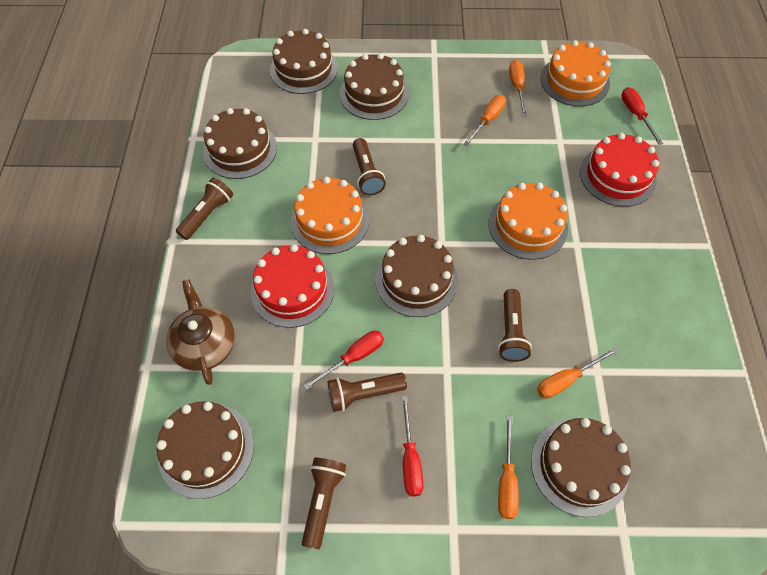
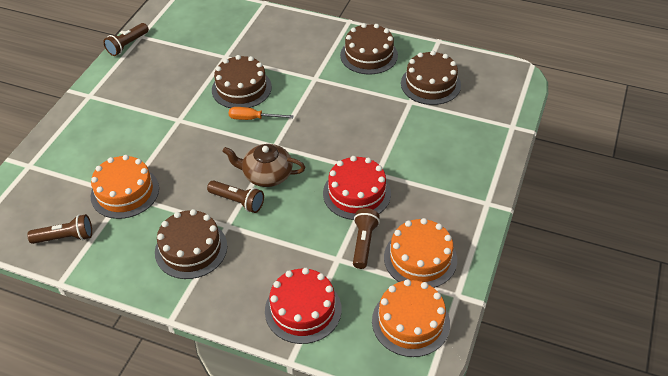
brown cake: [156,401,254,499] [203,108,277,179] [270,29,338,94] [340,53,409,120] [375,235,458,317] [531,418,631,517] = 6 -> [155,209,227,279] [212,55,272,108] [340,23,398,74] [401,51,461,105] = 4
brown flashlight: [176,178,233,240] [302,458,346,549] [328,373,407,412] [353,138,386,195] [498,289,532,362] = 5 -> [27,214,92,244] [103,23,149,56] [207,180,264,213] [353,208,380,269] = 4
orange screwdriver: [463,95,506,146] [498,415,519,519] [509,60,527,116] [537,348,617,399] = 4 -> [229,107,294,120] = 1
red screwdriver: [304,330,384,390] [402,396,424,496] [621,87,663,145] = 3 -> none = 0

